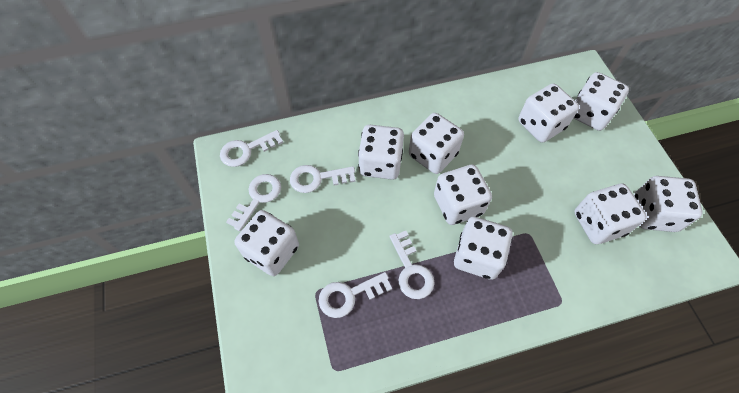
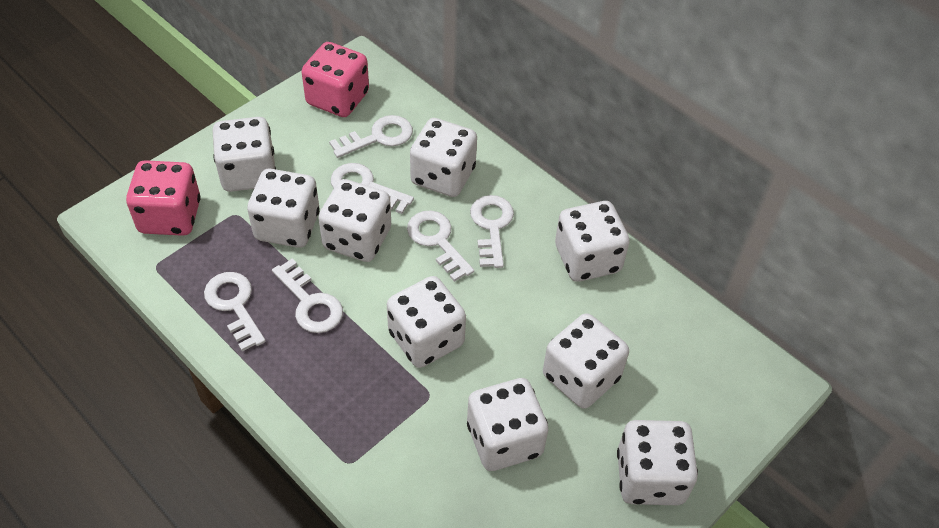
pink dice: none = 0 -> [126,160,201,236] [302,42,369,117] = 2
white key: [220,130,283,167] [226,174,281,231] [290,165,356,193] [319,272,392,318] [389,231,435,299] = 5 -> [204,272,266,352] [272,259,343,333] [329,115,413,158] [331,163,414,214] [407,210,474,282] [470,195,514,268] = 6

